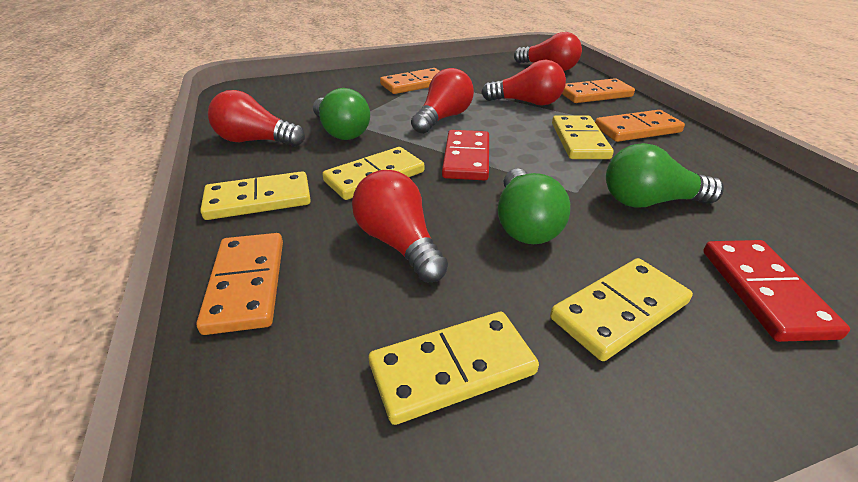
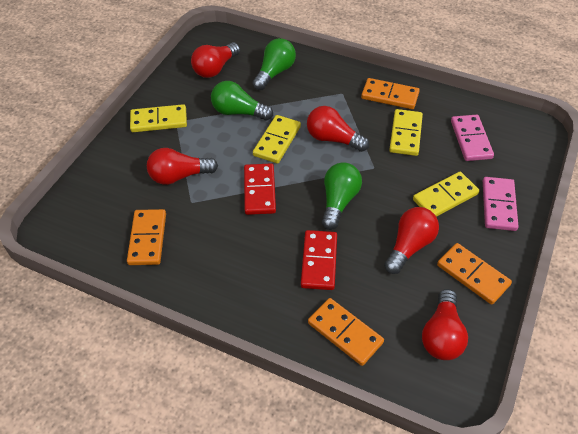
pink domino: none = 0 -> [451,115,494,161] [483,177,519,231] = 2
yellow domino: [200,171,311,220] [323,147,424,200] [369,312,539,425] [550,258,693,361] [552,115,614,159] = 5 -> [130,104,187,132] [253,115,301,164] [389,109,423,156] [413,172,479,217] = 4

